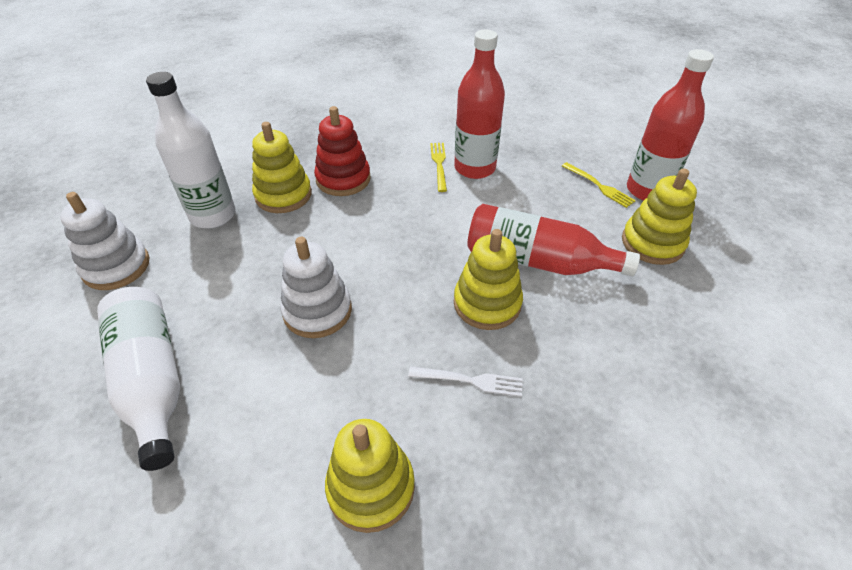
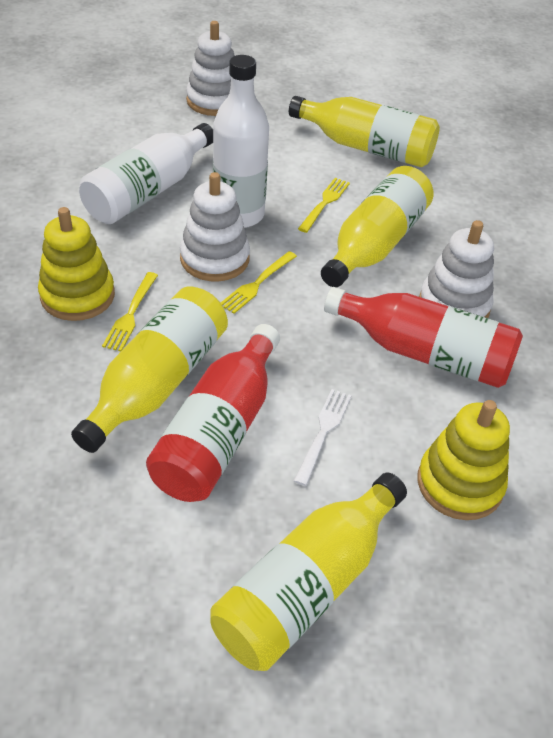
red bottle: [454,30,505,179] [467,204,640,277] [627,49,714,201] = 3 -> [146,324,280,502] [324,287,523,388] = 2
red stacking toy: [314,106,371,196] = 1 -> none = 0
white stacking toy: [60,192,150,290] [280,237,352,338] = 2 -> [180,172,250,281] [186,21,235,116] [419,220,494,318] = 3
yellow bottle: none = 0 -> [71,286,228,453] [210,473,407,671] [289,96,440,167] [321,166,434,287] = 4
yellow fork: [430,143,447,192] [562,162,636,208] = 2 -> [102,272,158,351] [221,251,297,314] [298,178,350,233] = 3
yellow stacking toy: [252,122,312,213] [325,419,415,533] [454,229,523,330] [622,168,697,265] = 4 -> [38,207,115,321] [417,400,510,520] = 2

